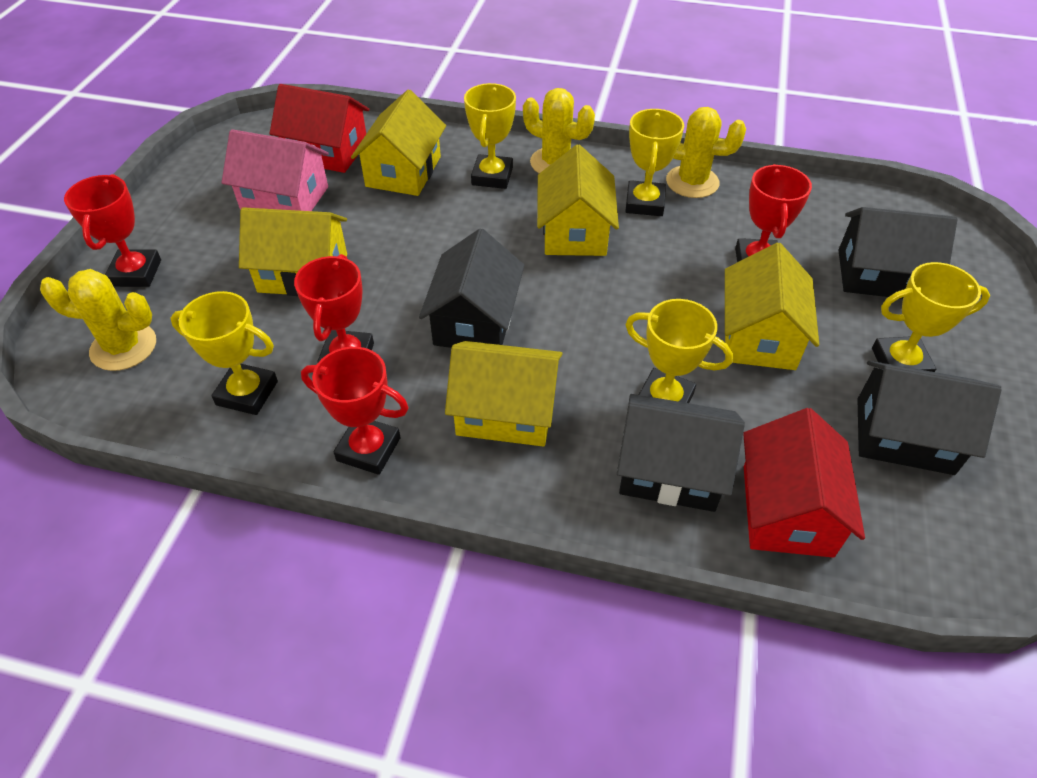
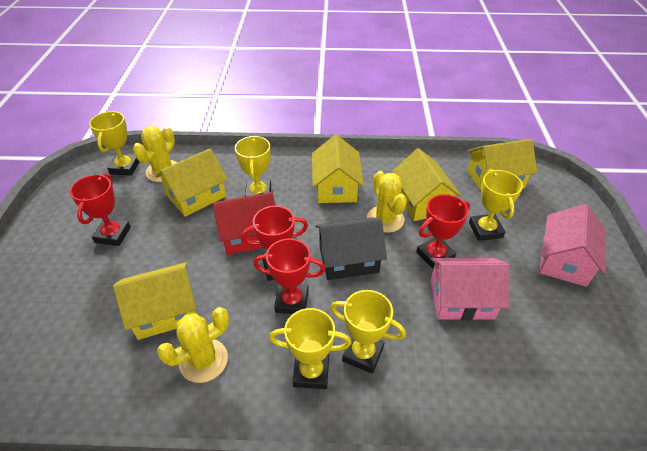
black house: [419,228,524,348] [617,394,745,512] [838,207,958,299] [857,361,1002,475] = 4 -> [315,217,387,280] = 1
pink house: [222,129,329,211] = 1 -> [430,258,509,320] [539,204,606,287] = 2
red house: [270,84,369,173] [743,408,865,558] = 2 -> [213,192,275,255] = 1

